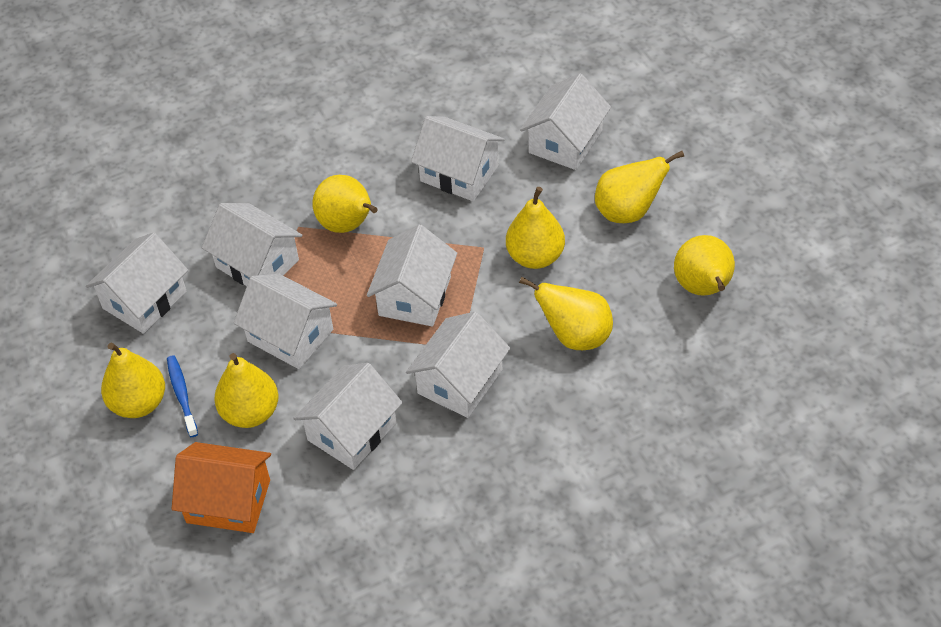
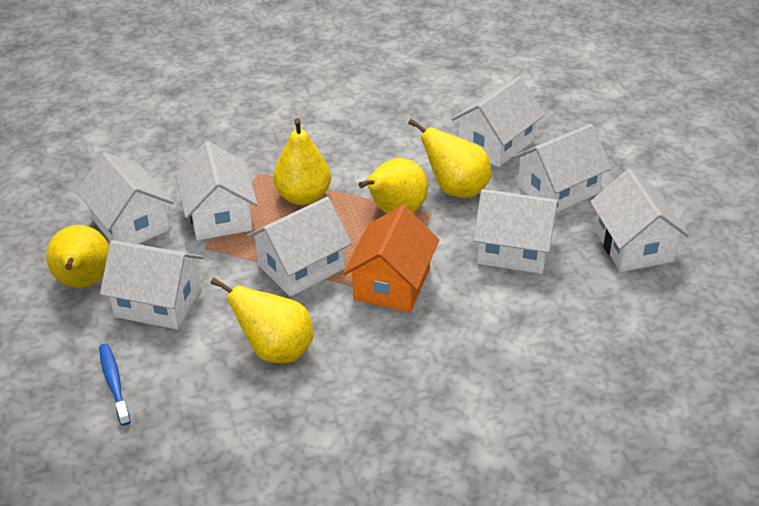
yellow pear: [101,343,165,418] [214,353,279,428] [312,175,378,233] [506,187,565,269] [519,277,613,350] [595,151,684,223] [674,235,735,296] = 7 -> [46,225,109,288] [211,277,313,363] [273,118,331,205] [359,158,428,213] [408,118,491,198] = 5

